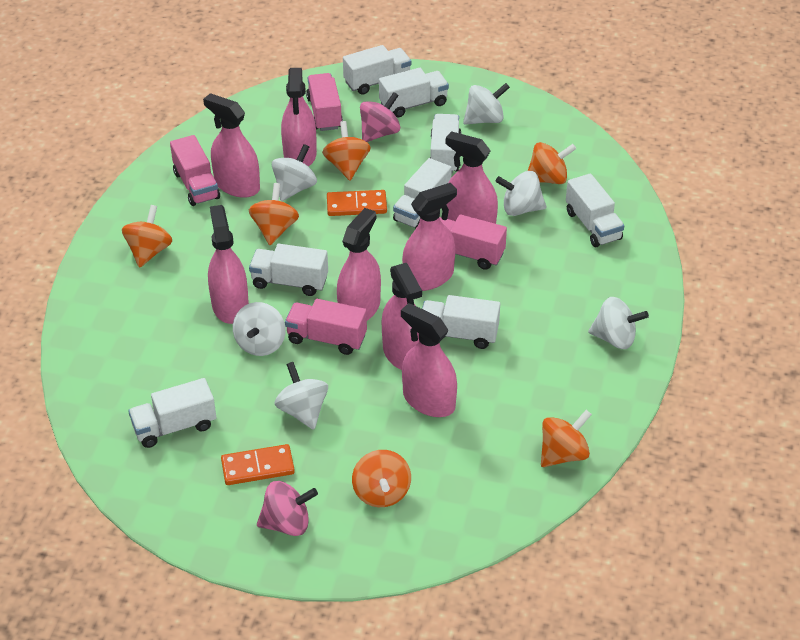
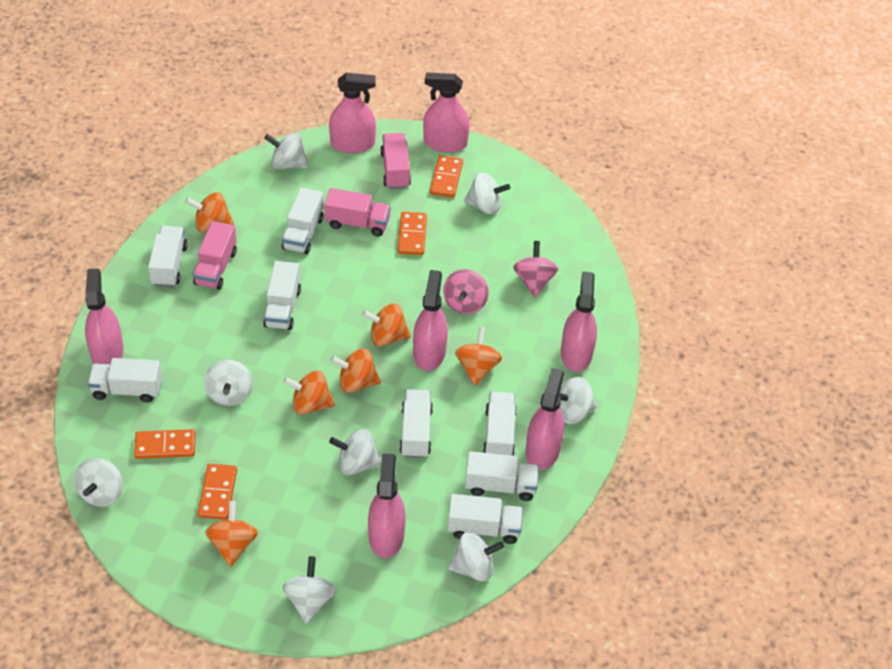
orange domino: [221,444,295,485] [327,190,387,216] = 2 -> [134,429,196,459] [198,464,237,520] [398,212,427,255] [430,155,463,198] = 4
pink spray bottle: [203,93,260,198] [208,205,249,324] [281,68,317,167] [337,208,381,321] [382,263,422,370] [401,303,457,417] [402,183,457,291] [446,131,498,224] = 8 -> [85,269,124,365] [329,73,376,153] [368,453,406,558] [413,270,448,371] [423,73,470,153] [526,368,564,470] [561,271,597,372] = 7
pink truck: [170,135,220,206] [285,299,367,355] [306,73,343,131] [439,214,507,270] = 4 -> [193,221,237,290] [324,188,391,236] [380,133,411,189] = 3
white spinning top: [233,302,285,356] [272,144,317,201] [274,362,328,430] [463,83,510,125] [496,171,547,216] [588,297,649,349] = 6 -> [74,458,123,507] [204,360,253,406] [265,133,309,169] [283,556,336,624] [329,429,382,476] [448,532,504,581] [464,173,510,215] [559,377,597,424] = 8

